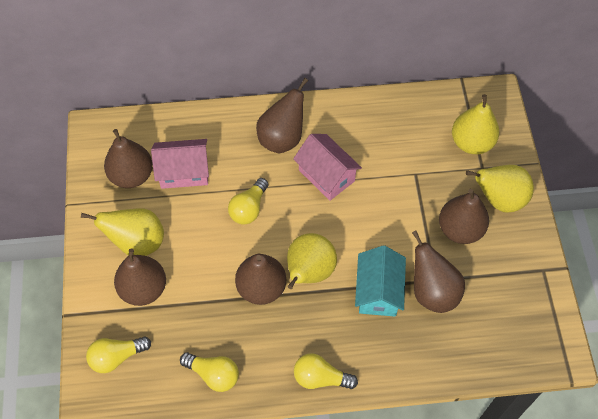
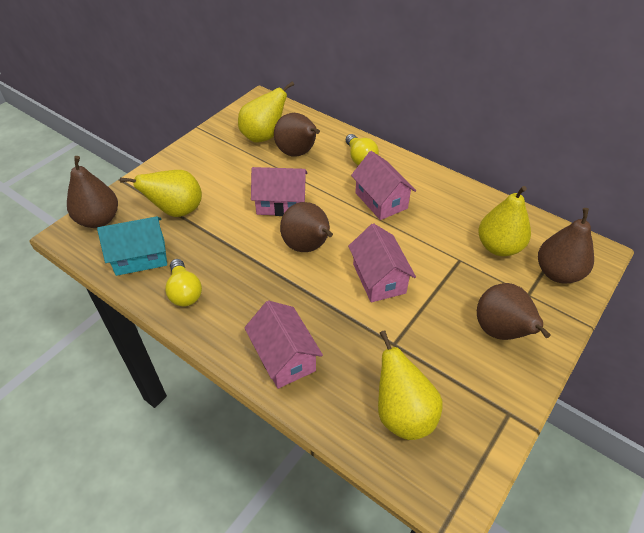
brown pear: [104,129,153,188] [114,249,166,306] [235,254,286,305] [256,78,308,153] [412,230,465,313] [439,189,489,244] = 6 -> [67,156,118,228] [274,113,320,157] [280,202,333,252] [477,283,551,340] [538,208,594,283] = 5
pink house: [151,139,209,189] [293,134,362,201] = 2 -> [244,301,323,389] [251,167,308,216] [348,223,416,302] [351,151,416,220] = 4
yellow light bulb: [86,336,151,373] [180,352,239,392] [228,178,268,225] [294,353,358,389] = 4 -> [165,259,202,306] [346,134,379,166] = 2

